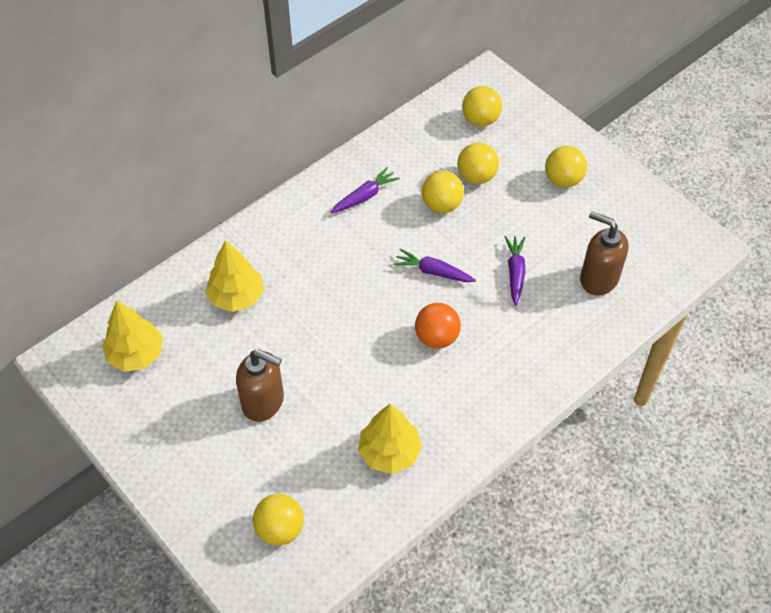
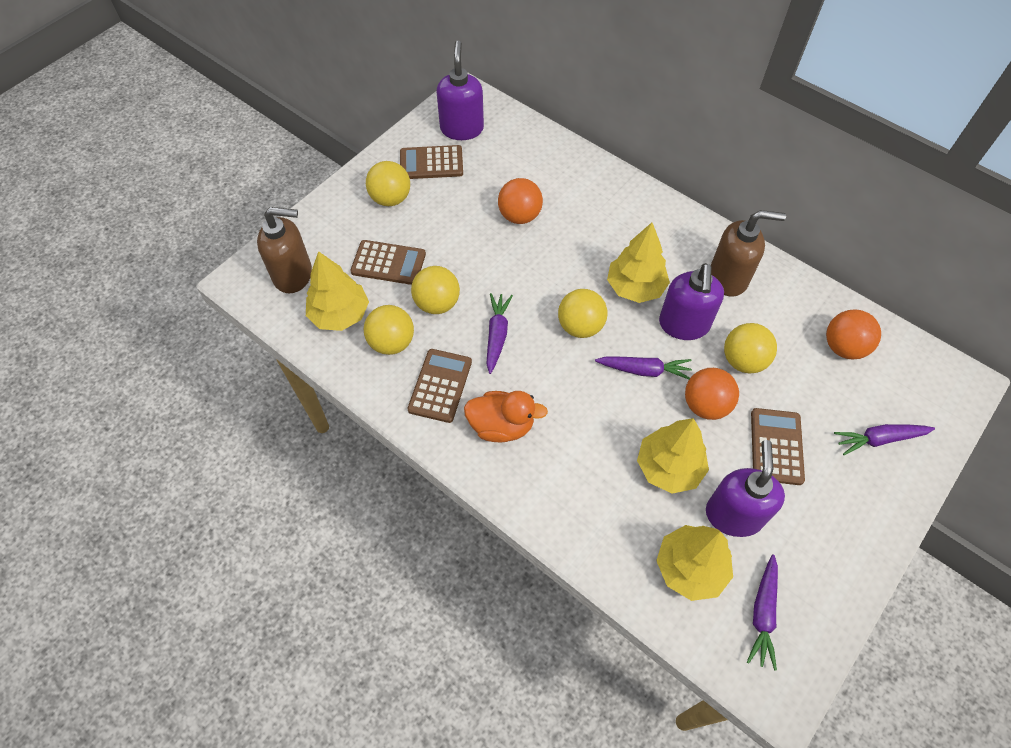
brown calculator: none = 0 -> [350,240,426,285] [400,145,463,179] [407,349,472,423] [751,408,805,485] = 4
orange ball: [415,303,461,348] = 1 -> [498,178,543,224] [685,368,739,420] [826,309,881,359] = 3
orange duck: none = 0 -> [464,391,548,442] = 1
purple carrot: [331,167,400,213] [393,249,476,282] [505,236,526,306] = 3 -> [487,293,513,374] [595,356,692,379] [747,554,778,671] [834,424,935,455] = 4
purple soap dispenser: none = 0 -> [436,40,484,140] [659,263,724,340] [706,440,785,537] = 3
yellow tree: [102,301,163,372] [205,240,264,312] [358,404,422,474] = 3 -> [306,251,369,331] [607,223,670,303] [637,418,709,494] [656,525,733,601] = 4

